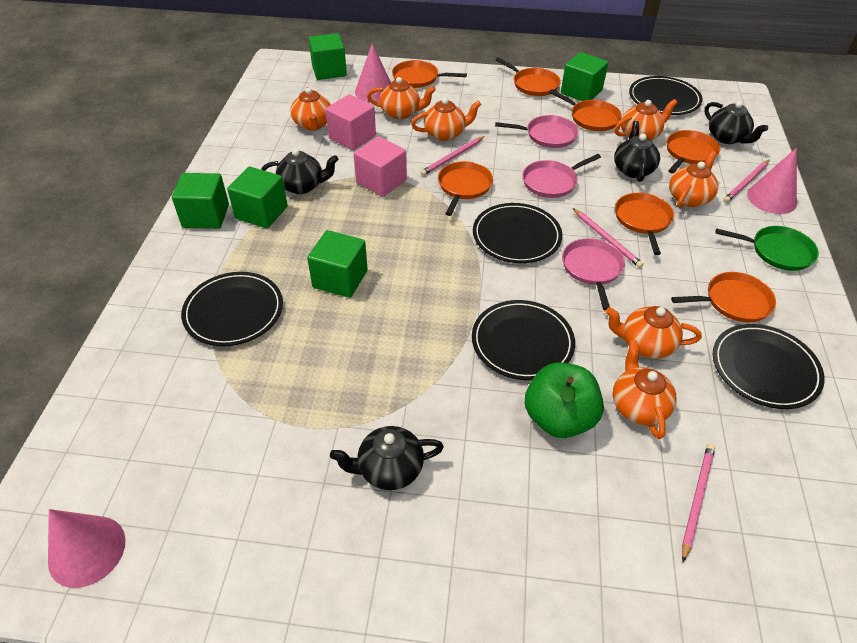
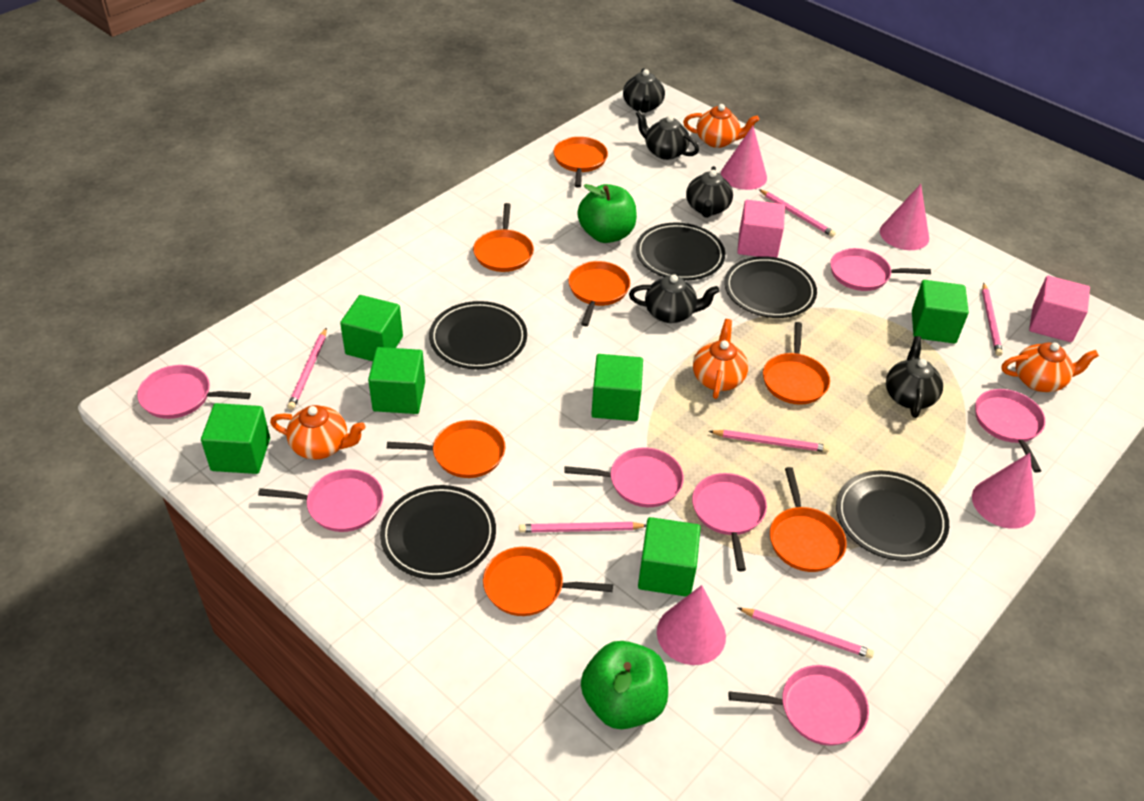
black teapot: [262,149,338,194] [330,426,444,490] [614,121,660,182] [705,101,768,144] = 4 -> [623,68,665,113] [629,274,719,323] [635,110,699,160] [686,166,733,218] [886,336,943,418] = 5
green apple: [525,362,604,438] = 1 -> [577,184,637,243] [581,641,668,729] = 2
green cube: [172,173,229,229] [227,167,288,228] [307,230,368,298] [309,33,347,80] [561,52,609,101] = 5 -> [201,403,270,474] [340,295,403,361] [368,347,425,414] [591,354,643,421] [638,517,701,597] [912,280,969,344] = 6
green pan: [715,226,819,271] = 1 -> none = 0
orange teapot: [290,87,331,131] [367,77,436,119] [411,98,481,141] [605,306,702,359] [612,340,677,439] [614,99,678,140] [669,151,718,208] = 7 -> [270,405,366,460] [683,104,759,148] [693,319,748,399] [1002,343,1099,392] = 4
pink cone: [48,509,126,588] [355,44,391,102] [747,148,797,214] = 3 -> [657,585,726,665] [721,126,767,190] [880,184,929,250] [972,453,1036,529] = 4
pink pan: [495,115,579,148] [522,154,601,198] [562,238,625,311] = 3 -> [137,365,251,419] [258,469,383,532] [564,447,684,507] [692,473,767,571] [729,665,869,746] [830,248,931,291] [975,389,1045,473] = 7
pink pencil: [420,137,484,176] [573,208,644,268] [682,443,715,562] [723,160,770,203] = 4 -> [287,327,327,410] [519,522,646,533] [709,430,829,452] [738,608,874,659] [759,189,836,237] [982,283,1003,356] = 6

